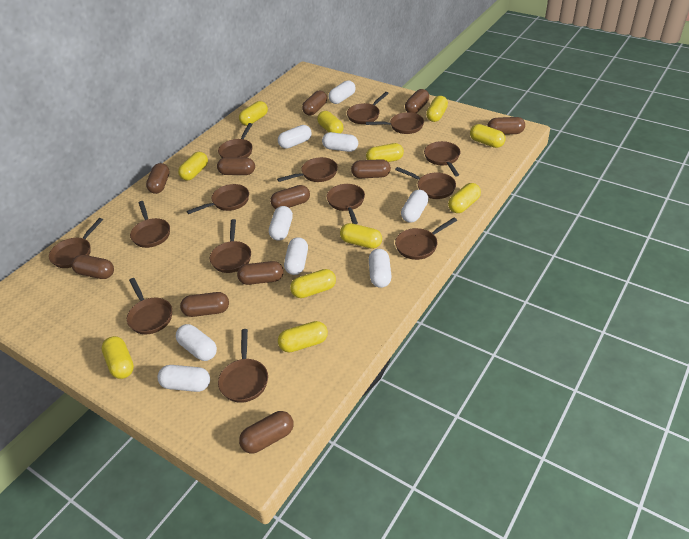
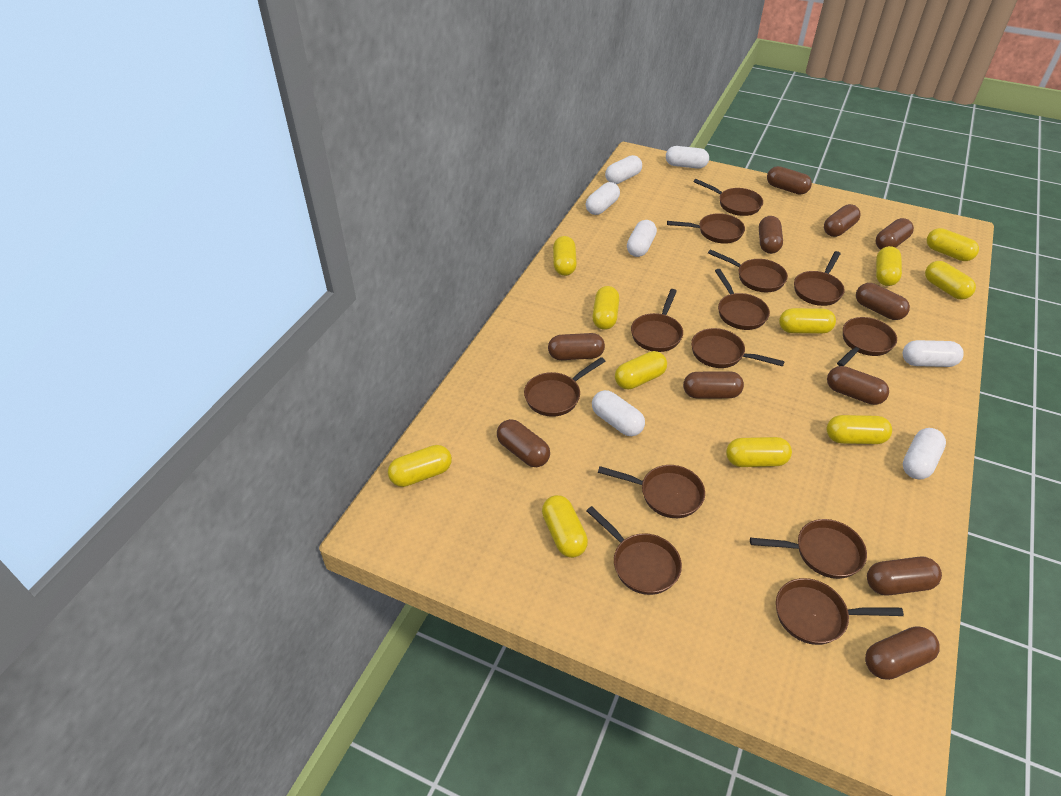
brown pan: [49,218,103,268] [127,278,172,334] [130,201,170,248] [187,184,249,214] [210,219,251,273] [218,123,253,158] [218,329,268,403] [277,157,338,182] [327,184,365,224] [347,92,389,124] [366,112,424,134] [395,167,456,199] [395,218,457,260] [424,141,460,176] = 14 -> [524,357,605,417] [586,506,682,595] [598,465,705,518] [631,289,683,352] [667,213,745,244] [691,328,785,368] [693,179,763,216] [708,249,788,292] [715,269,770,330] [750,519,867,579] [776,578,904,645] [794,251,845,306] [837,317,897,366] = 13
white capsule: [158,365,210,392] [176,324,217,361] [269,206,293,241] [278,125,312,149] [284,237,308,275] [322,132,358,152] [329,80,356,104] [369,249,392,288] [401,190,429,223] = 9 -> [586,182,620,215] [592,390,645,436] [605,155,642,184] [627,220,657,257] [666,146,709,169] [903,340,964,367] [903,428,946,480] = 7

